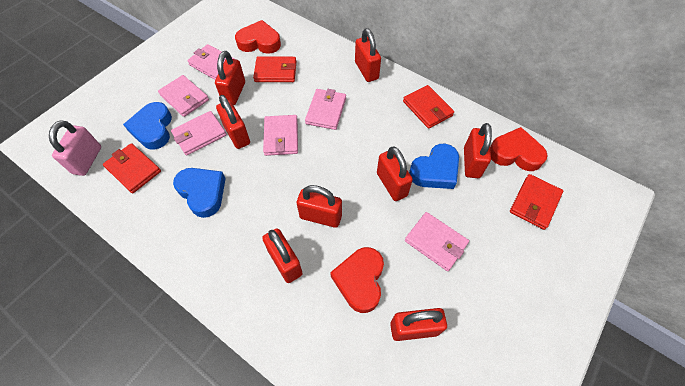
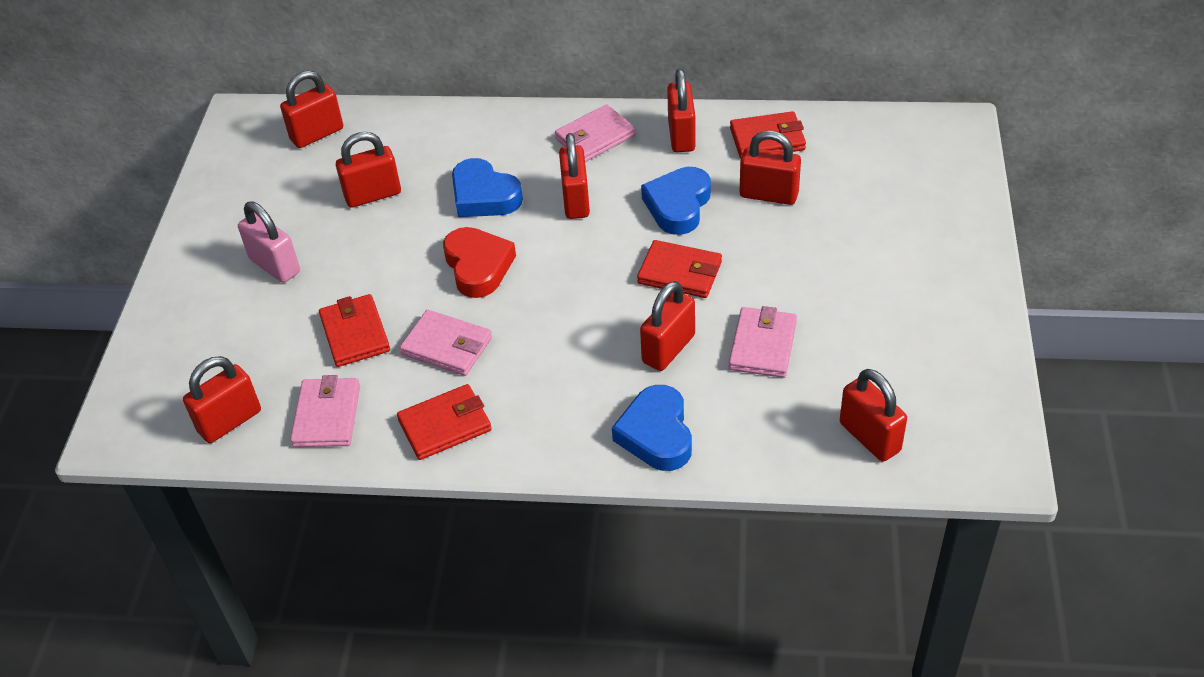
pink wallet: [158,75,209,117] [171,111,226,156] [187,44,234,80] [263,115,298,156] [305,89,346,130] [405,212,469,271] = 6 -> [290,375,360,447] [400,310,492,376] [555,104,636,162] [729,306,797,378] = 4
red heart: [235,20,281,54] [330,247,384,313] [490,127,548,171] = 3 -> [443,227,516,298] = 1

